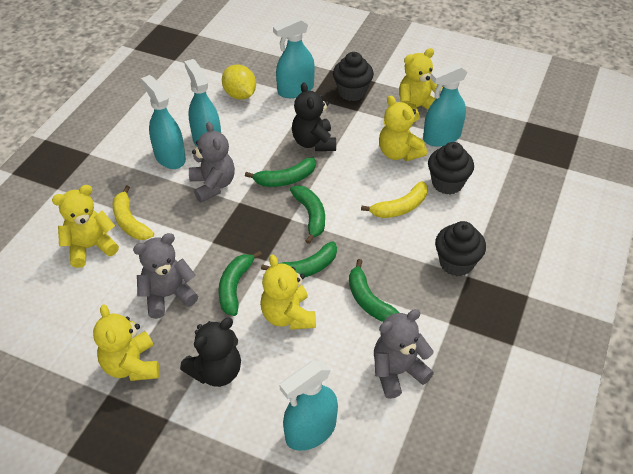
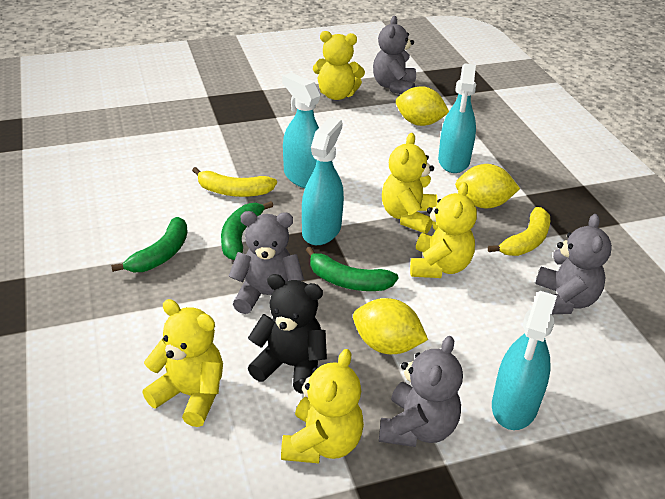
black cupcake: [333,52,374,101] [428,142,474,195] [435,221,486,276] = 3 -> none = 0
black teddy bear: [180,318,241,387] [292,82,336,151] = 2 -> [248,274,327,394] = 1
green banana: [218,251,262,316] [245,157,316,187] [261,241,337,277] [290,186,325,244] [349,259,400,322] = 5 -> [111,217,188,272] [221,201,273,260] [306,247,398,291] = 3
grey teddy bear: [133,233,198,319] [189,122,235,202] [374,309,434,399] = 3 -> [228,211,304,314] [373,16,416,94] [379,336,463,447] [535,214,612,314] = 4
turquoise spray bottle: [141,75,186,169] [184,59,221,147] [273,16,315,98] [279,361,338,451] [423,63,467,147] = 5 -> [282,72,321,188] [302,117,344,245] [438,64,476,173] [492,291,557,430] = 4
yellow lemon: [222,64,256,100] = 1 -> [353,298,428,354] [396,86,449,126] [455,164,520,208] = 3

